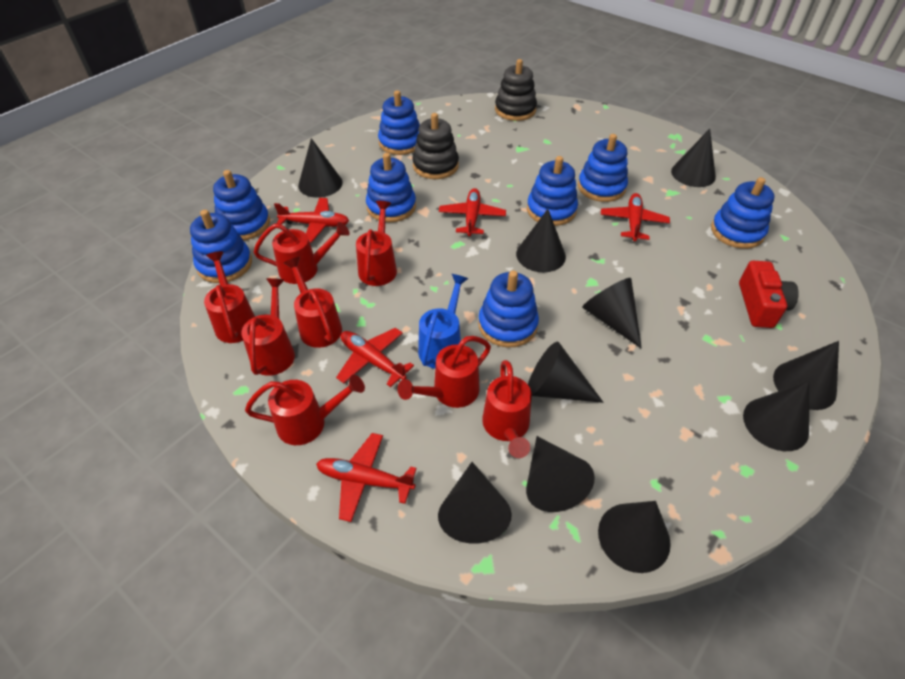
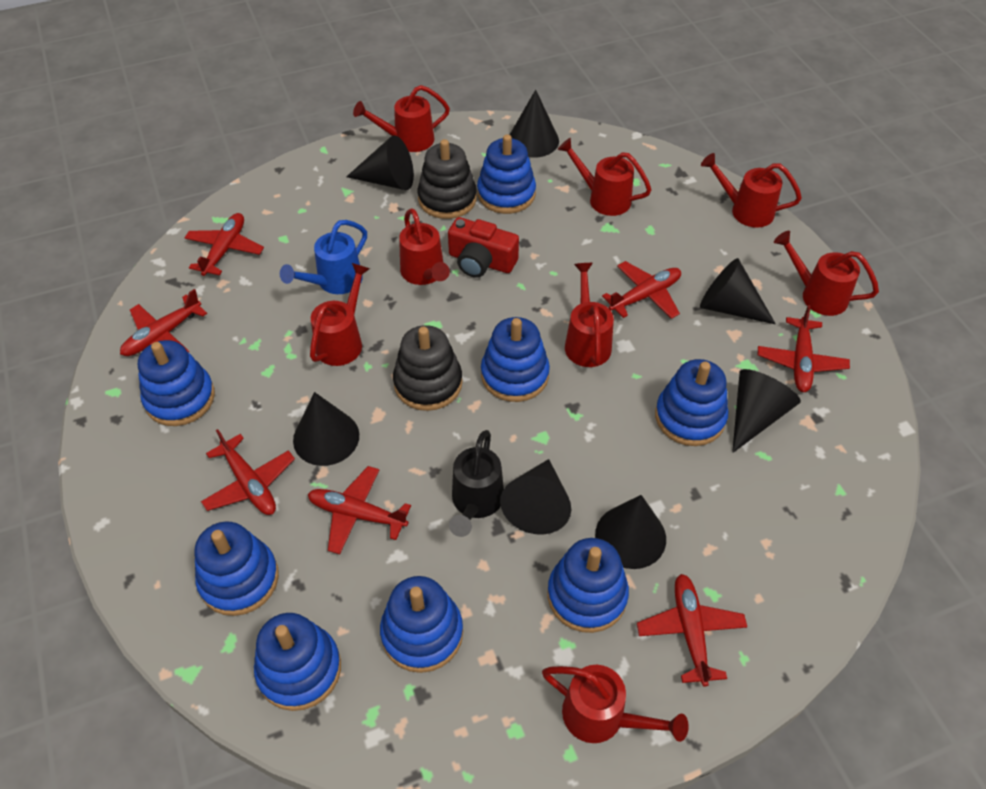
black cone: [298,138,343,198] [438,462,512,544] [516,209,566,272] [526,436,595,512] [528,342,603,403] [582,278,641,348] [598,501,671,573] [671,129,716,187] [743,381,809,451] [773,341,839,410] = 10 -> [293,392,359,466] [346,135,414,190] [500,459,571,535] [510,90,559,158] [595,495,666,569] [700,258,776,324] [732,369,801,453] = 7
black watering can: none = 0 -> [449,430,504,537] = 1
red plane: [274,198,349,243] [316,433,417,522] [336,328,414,387] [439,188,506,236] [601,193,670,241] = 5 -> [120,289,207,356] [185,213,264,276] [201,429,295,515] [308,466,411,554] [602,261,681,319] [637,574,747,687] [758,305,850,392] = 7

